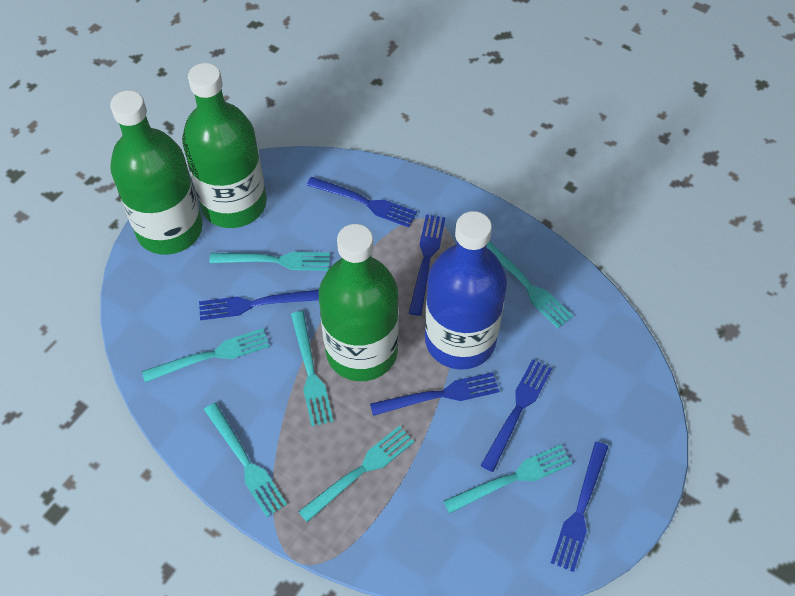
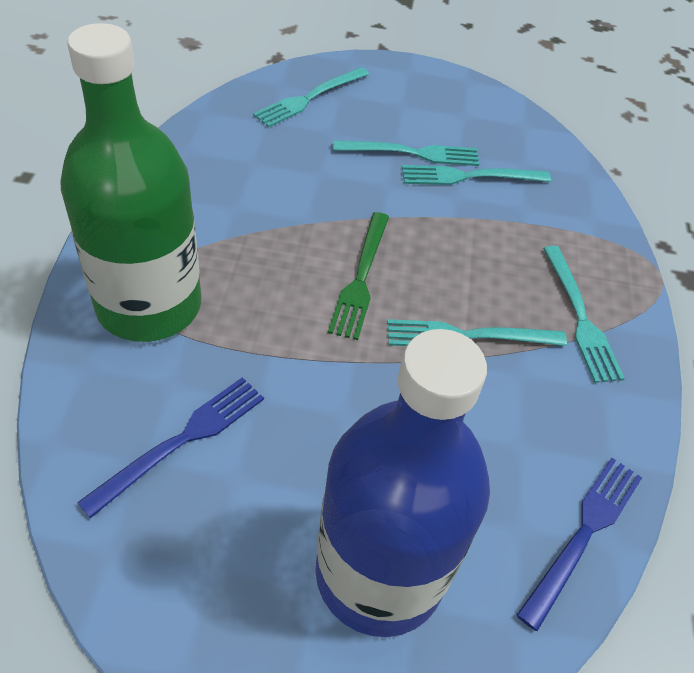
blue fork: [199,290,319,320] [307,177,417,227] [370,372,499,416] [409,214,446,316] [480,359,552,472] [551,441,608,572] = 6 -> [77,377,264,518] [517,458,642,631] = 2
green bottle: [110,90,203,255] [182,63,267,228] [319,224,399,381] = 3 -> [60,23,202,342] = 1
green fork: none = 0 -> [328,212,389,340] = 1
turquoise fork: [142,328,270,382] [204,403,287,517] [209,252,330,271] [291,311,333,426] [298,426,414,522] [444,445,572,513] [487,241,573,328] = 7 -> [253,67,369,127] [333,140,479,166] [387,319,567,346] [402,165,551,185] [543,246,625,383] = 5

